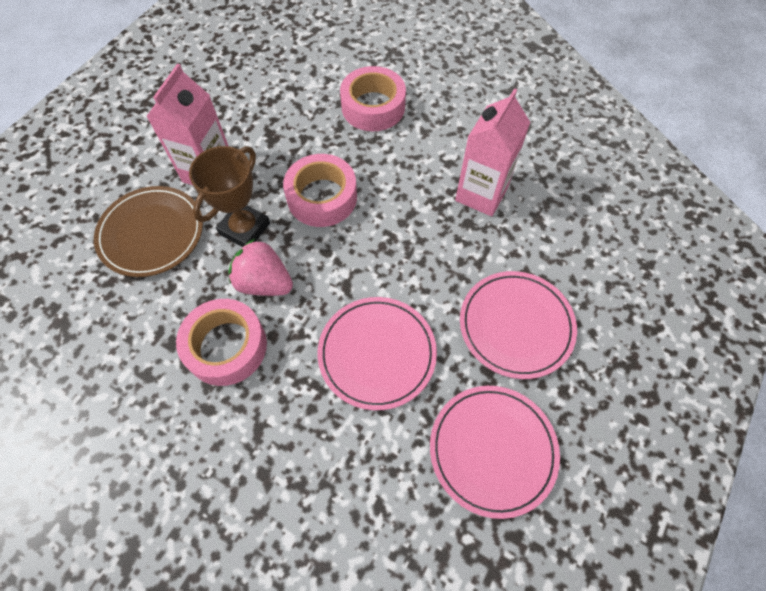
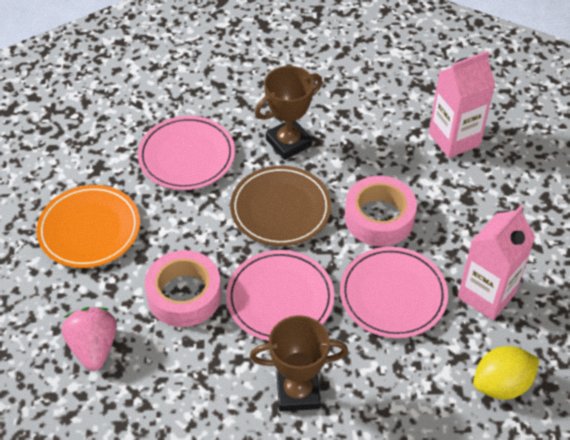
brown trophy: [189,146,270,247] = 1 -> [250,315,348,412] [255,66,323,160] = 2
orange plate: none = 0 -> [36,185,140,268] = 1
pink tape: [176,299,267,386] [283,154,357,227] [340,66,406,131] = 3 -> [145,250,221,327] [345,176,417,246] = 2
yellow lemon: none = 0 -> [473,346,539,399] = 1

